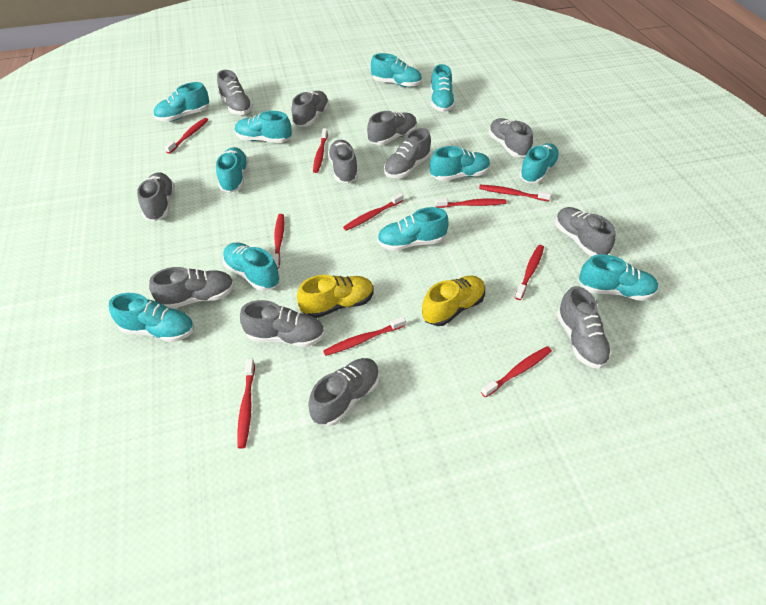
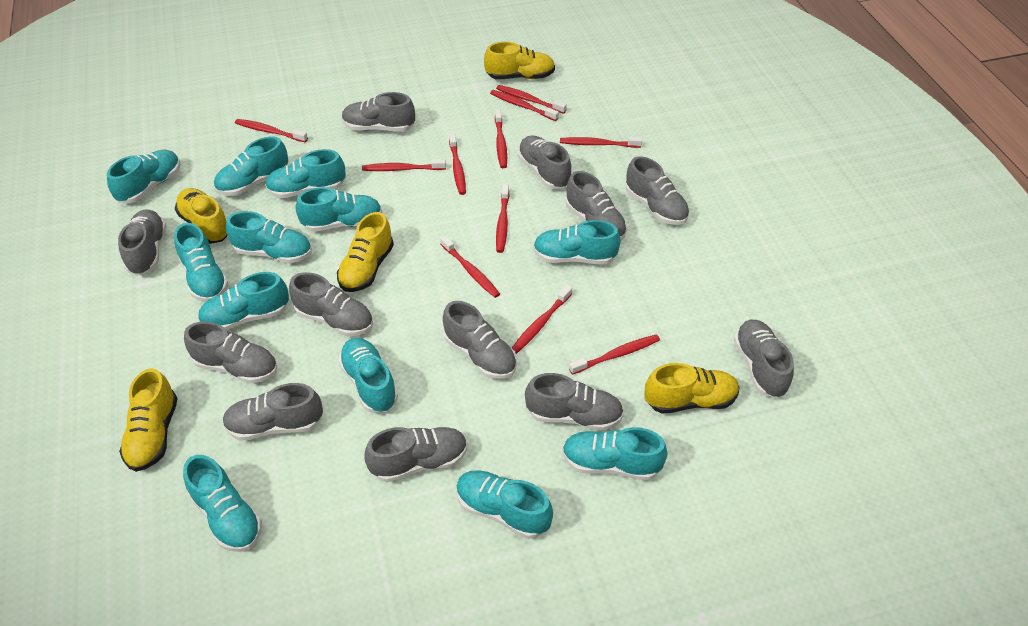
red toothbrush: [165,118,208,154] [237,359,255,449] [273,214,284,269] [313,128,328,173] [323,316,406,356] [343,193,404,231] [435,198,507,208] [479,185,551,201] [481,346,552,397] [515,245,544,300] = 10 -> [235,119,308,142] [362,159,446,171] [440,235,500,298] [449,133,466,195] [490,90,559,121] [495,109,507,168] [496,85,567,114] [496,184,509,253] [512,285,572,354] [560,137,642,148] [569,334,660,375] = 11
turquoise shoe: [109,293,194,342] [154,82,209,122] [216,147,249,193] [223,243,280,291] [235,111,292,143] [371,53,422,87] [377,207,449,251] [430,146,490,181] [431,64,455,112] [519,143,560,184] [579,254,658,301] = 11 -> [107,150,180,203] [174,223,229,302] [183,455,262,552] [198,272,289,330] [214,136,288,196] [226,211,312,263] [265,149,346,198] [296,187,382,232] [338,338,398,413] [456,470,553,539] [533,220,621,265] [562,427,667,480] = 12
yellow shoe: [297,275,374,318] [422,275,485,326] = 2 -> [119,368,178,472] [175,188,228,244] [337,212,394,292] [484,42,555,79] [644,363,740,414] = 5

